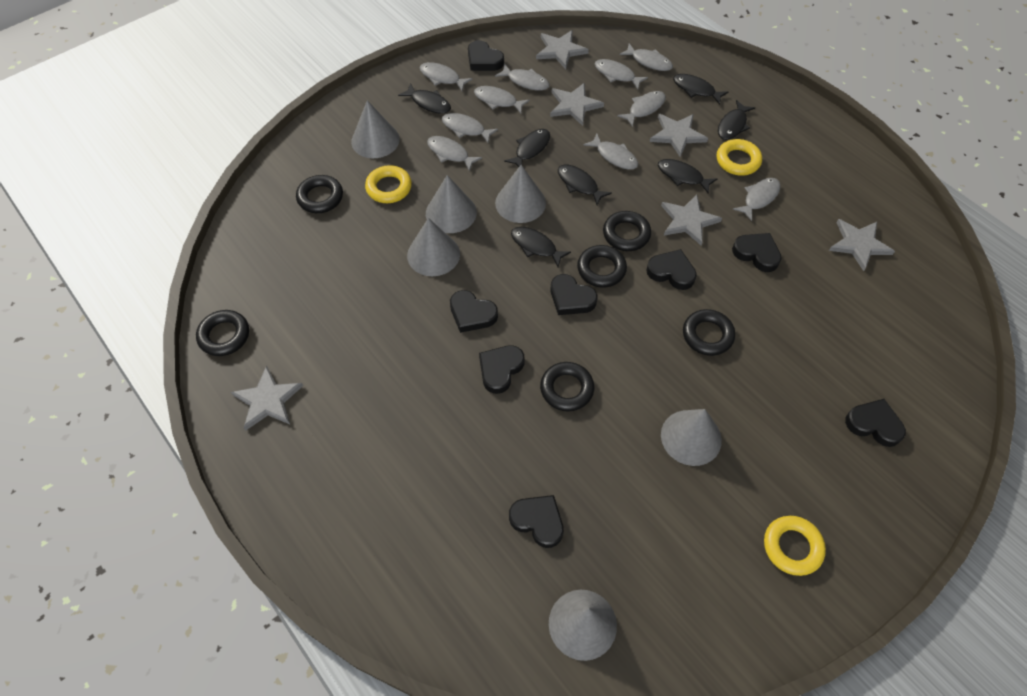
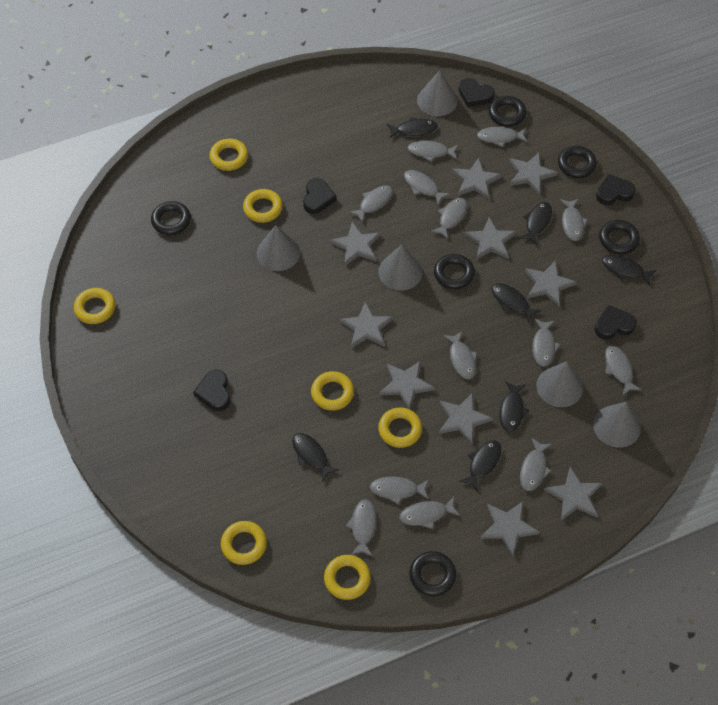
black heart: [450,290,498,333] [468,40,504,71] [479,345,525,394] [509,495,564,548] [551,274,597,315] [646,249,697,290] [732,233,782,272] [845,399,906,447] = 8 -> [193,370,230,411] [303,178,337,214] [459,78,495,107] [595,305,637,340] [596,174,636,205] = 5
grey cone: [351,100,400,158] [407,218,460,276] [426,175,477,233] [495,165,546,223] [549,590,617,661] [661,409,722,466] = 6 -> [257,225,300,271] [378,244,423,291] [417,70,458,116] [536,361,583,407] [593,402,641,448] = 5
grey fish: [420,62,473,91] [427,136,482,171] [442,113,498,143] [474,86,530,113] [495,64,550,91] [584,134,638,170] [595,59,648,89] [617,91,666,127] [619,43,673,71] [733,178,781,221] = 10 -> [346,499,376,556] [349,185,393,223] [370,476,429,505] [399,497,460,529] [404,170,450,205] [407,141,458,162] [431,198,467,239] [443,331,477,379] [477,127,528,147] [520,438,552,491] [532,319,560,367] [560,199,588,241] [605,346,641,396] = 13
grey star: [231,365,303,431] [536,30,589,69] [550,83,604,126] [650,114,708,157] [661,194,722,245] [829,219,895,271] = 6 -> [330,222,381,266] [339,302,393,348] [379,361,435,410] [439,393,493,444] [452,158,502,199] [464,217,516,260] [480,501,540,556] [510,153,558,195] [525,260,577,306] [544,467,602,521] = 10
yellow ring: [365,165,412,203] [717,139,762,176] [764,516,826,576] = 3 -> [74,288,115,324] [209,139,248,171] [221,521,267,565] [243,189,283,223] [311,371,354,411] [324,555,371,600] [378,408,422,448] = 7

